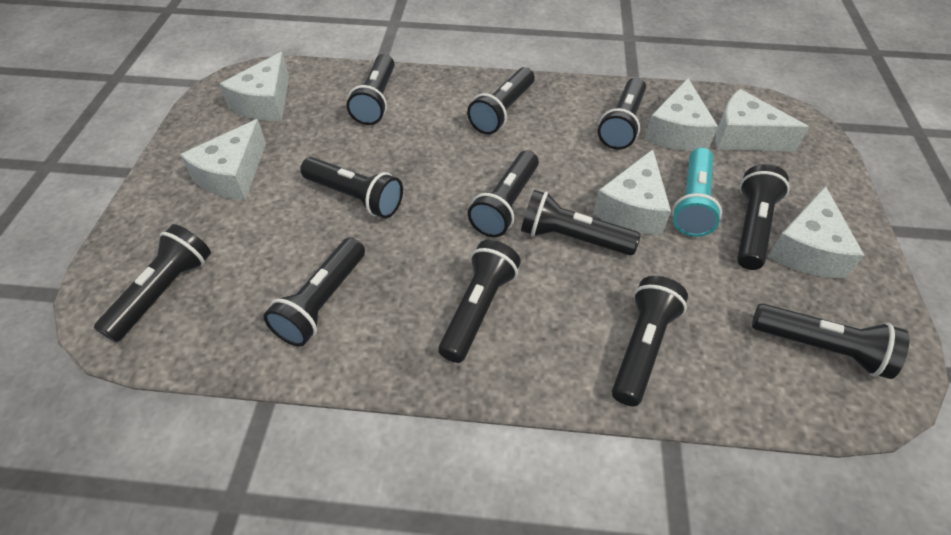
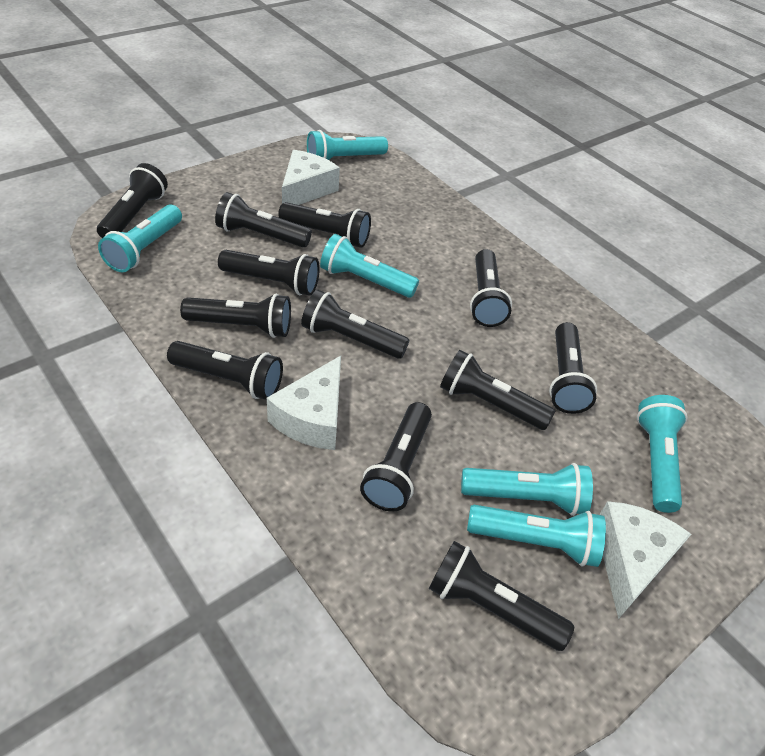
turquoise flashlight: [672,148,722,237] = 1 -> [98,205,182,272] [307,130,388,160] [320,234,419,298] [461,463,593,516] [467,505,606,567] [637,395,688,513] = 6
white cheese: [180,119,266,200] [220,52,289,121] [593,149,671,235] [644,78,718,151] [715,89,809,151] [767,186,865,278] = 6 -> [267,356,341,450] [282,150,340,205] [599,501,691,619] = 3

